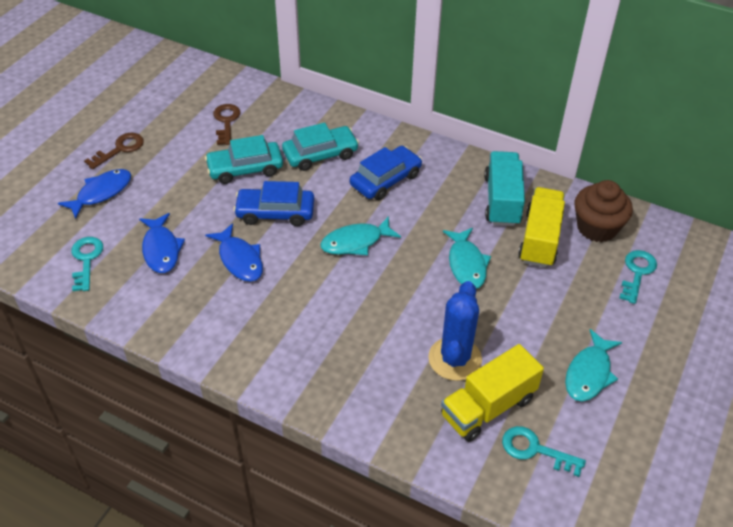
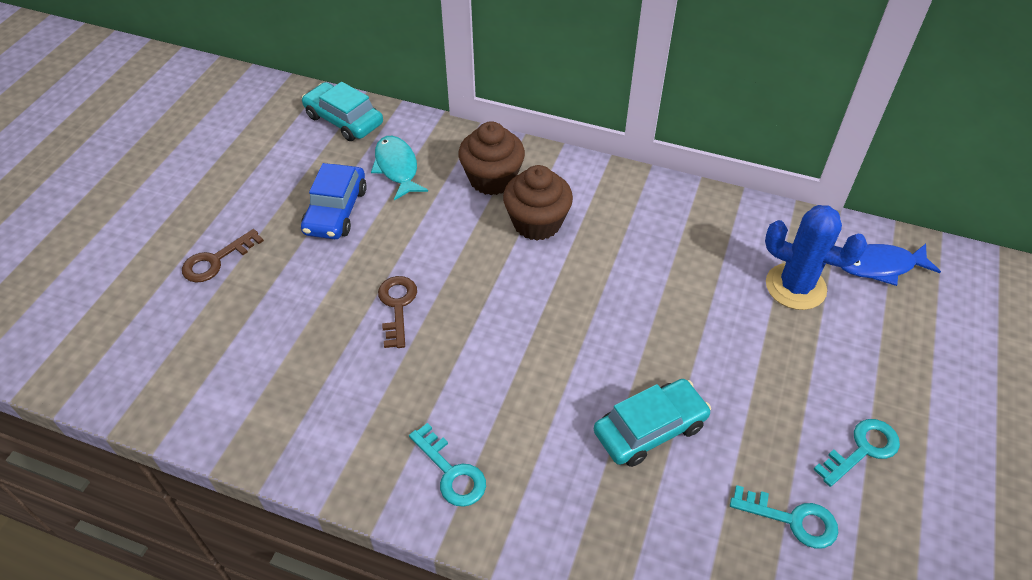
blue car: [233,181,314,226] [350,146,422,200] = 2 -> [301,163,367,239] = 1
blue fish: [58,169,131,219] [139,213,185,273] [205,223,263,282] = 3 -> [841,244,941,286] = 1
brown cupcake: [574,180,633,242] = 1 -> [458,121,525,195] [503,165,573,241] = 2
turquoise fish: [320,216,401,255] [443,228,491,289] [565,329,622,401] = 3 -> [371,136,428,201] = 1
turquoise truck: [484,151,525,226] = 1 -> none = 0
yellow truck: [441,344,544,442] [518,187,565,268] = 2 -> none = 0

